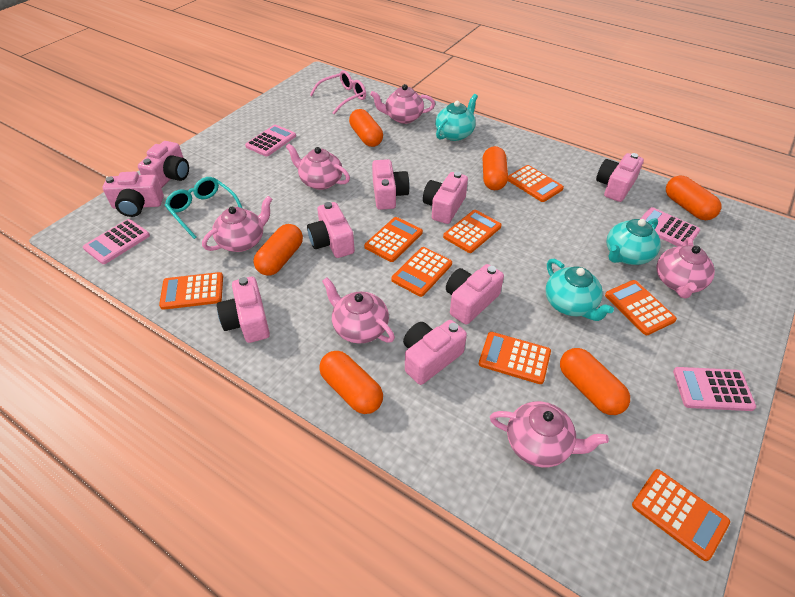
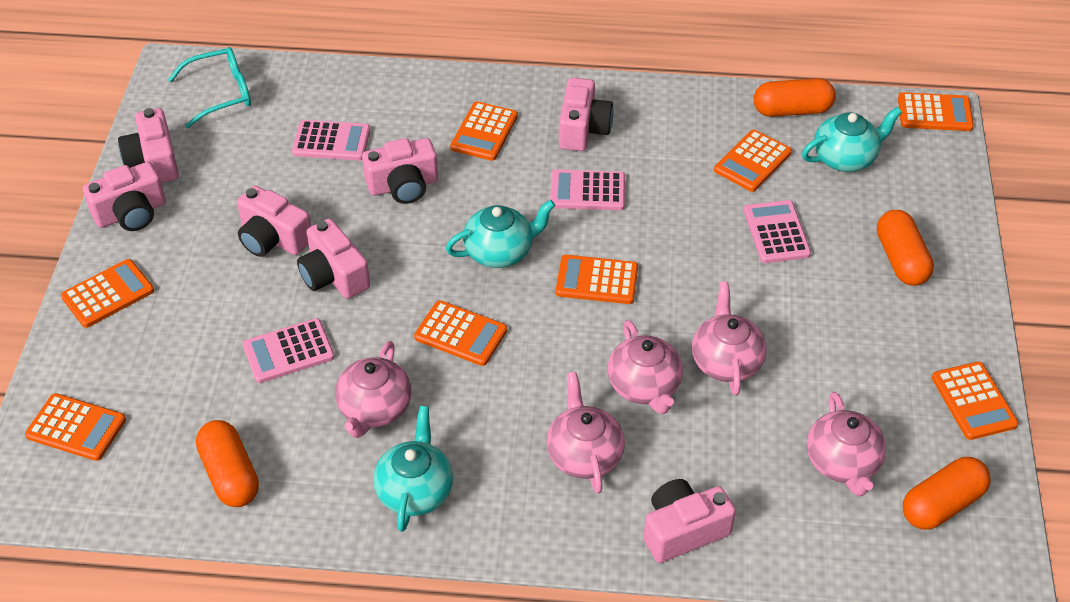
orange capsule: [253,224,303,276] [319,351,383,414] [349,109,383,147] [483,146,508,190] [560,348,630,415] [666,176,721,220] = 6 -> [196,420,259,507] [754,78,836,117] [877,210,934,286] [903,457,991,530] = 4
pink camera: [103,172,164,217] [138,141,189,188] [217,277,270,343] [307,202,355,258] [372,159,410,210] [403,320,467,385] [423,172,468,224] [446,264,504,325] [596,153,644,202] = 9 -> [83,162,166,231] [118,108,179,183] [237,185,311,257] [297,219,370,299] [362,138,438,204] [559,78,613,151] [643,479,736,563] = 7
pink glasses: [310,70,366,114] = 1 -> none = 0
pink teapot: [202,196,272,252] [286,144,350,190] [322,277,395,344] [370,84,435,124] [490,401,609,467] [656,237,715,299] = 6 -> [335,341,411,438] [546,372,625,493] [608,320,683,414] [692,282,767,395] [807,392,886,496] = 5

